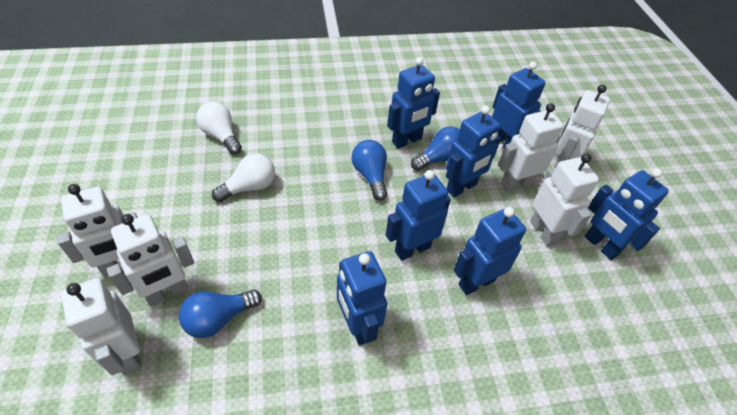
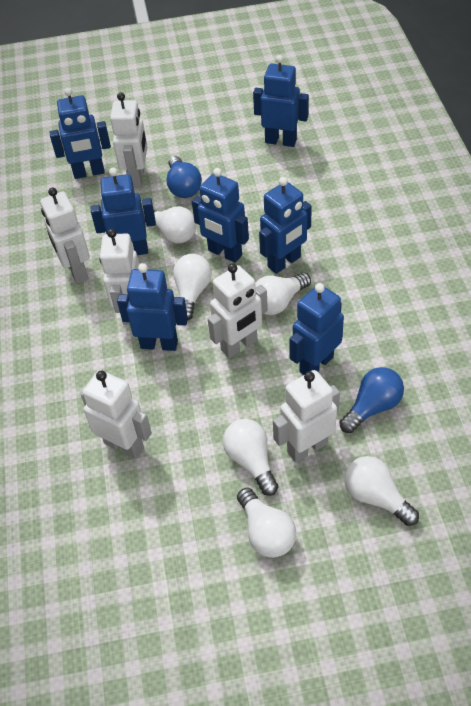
blue light bulb: [179,290,262,338] [352,140,387,201] [411,127,460,171] = 3 -> [167,156,202,198] [339,367,404,433] = 2
white light bulb: [196,102,242,154] [212,153,275,202] = 2 -> [143,206,197,244] [173,254,212,321] [223,419,278,496] [237,488,296,558] [255,273,311,315] [345,456,419,526] = 6

